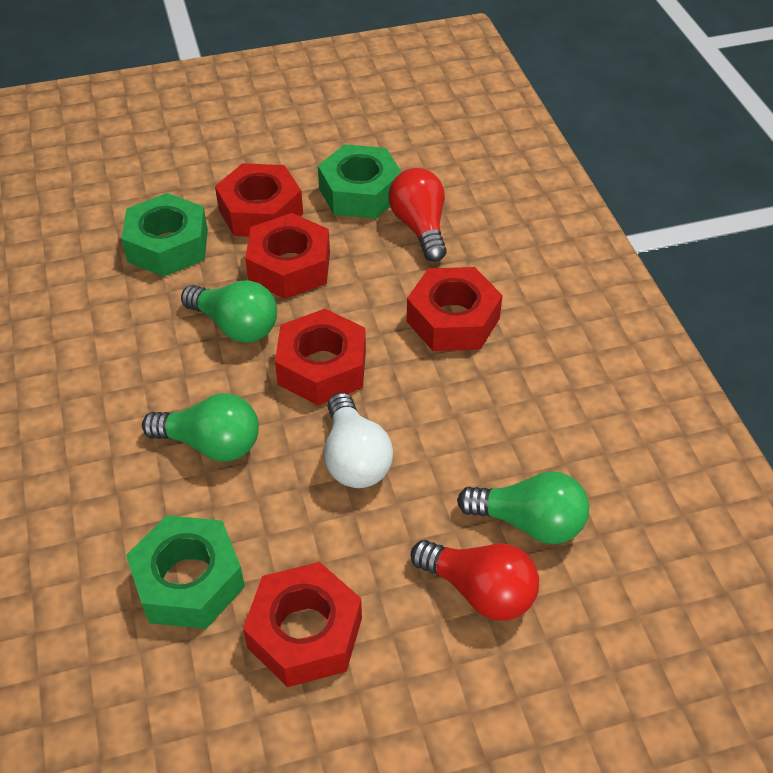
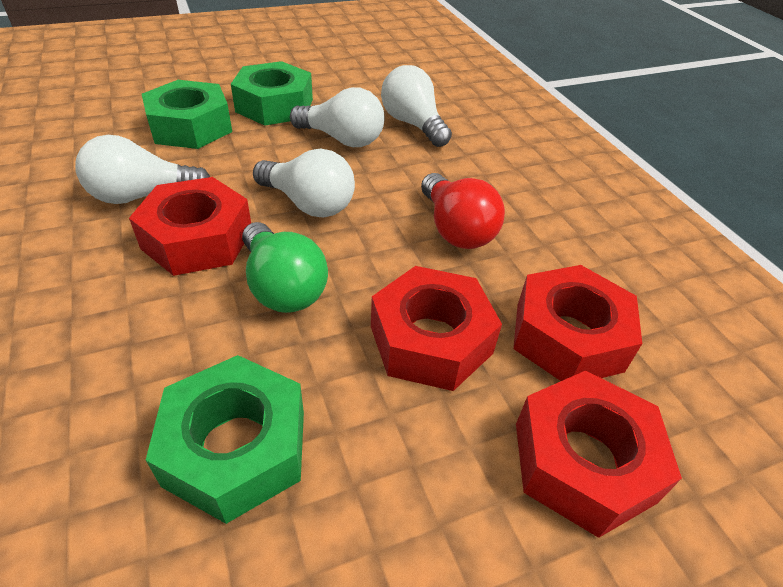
green light bulb: [142,393,259,461] [181,280,277,343] [457,471,589,544] = 3 -> [242,222,328,313] = 1
red light bulb: [389,168,447,262] [411,540,539,620] = 2 -> [421,173,505,249] = 1
red nut: [215,163,303,237] [243,562,362,687] [245,213,330,299] [275,309,366,405] [407,267,503,351] = 5 -> [129,177,251,276] [371,266,502,391] [513,265,642,381] [516,371,682,538] = 4
white light bulb: [324,393,393,488] = 1 -> [75,135,210,204] [253,149,355,217] [290,87,384,147] [381,65,452,147] = 4

